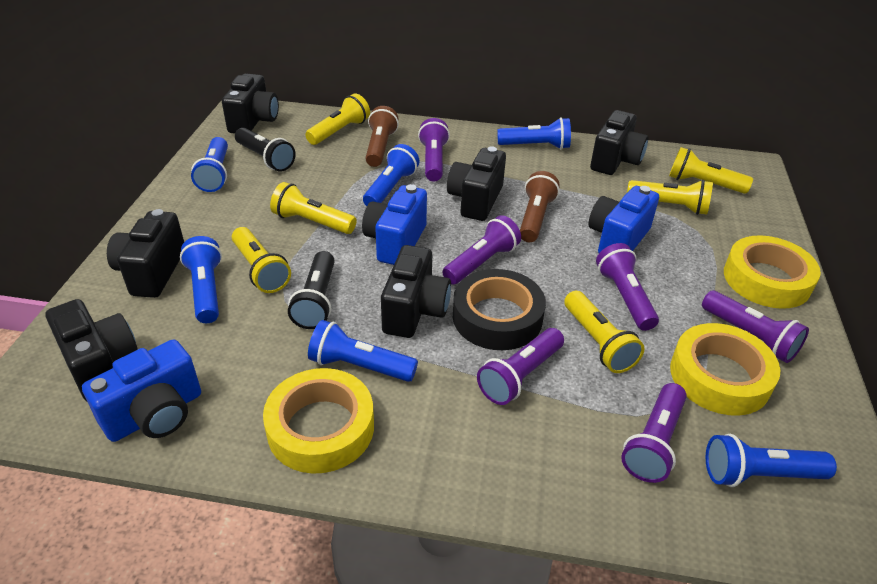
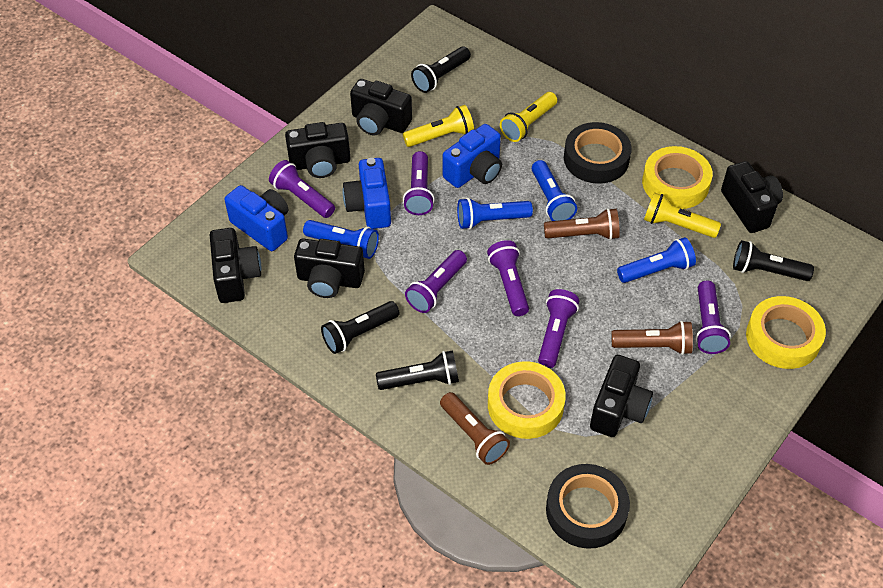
black flashlight: [235,128,296,172] [288,251,335,329] = 2 -> [321,301,400,354] [376,350,459,390] [411,46,471,93] [733,240,814,281] = 4
black tape: [453,269,546,350] = 1 -> [546,464,630,549] [564,122,632,184] = 2
blue flashlight: [180,236,222,323] [191,137,228,192] [308,320,418,382] [363,144,419,206] [497,117,571,149] [706,434,837,487] = 6 -> [303,220,379,259] [457,198,533,229] [532,160,577,221] [617,237,696,283] = 4
brown flashlight: [365,106,399,167] [520,171,560,242] = 2 -> [440,392,510,465] [544,208,620,240] [611,321,693,355] = 3
yellow flashlight: [232,227,291,293] [270,182,357,234] [305,93,370,145] [564,291,645,373] [627,180,713,215] [669,147,753,194] = 6 -> [403,105,474,147] [500,92,557,142] [644,192,721,238] = 3

